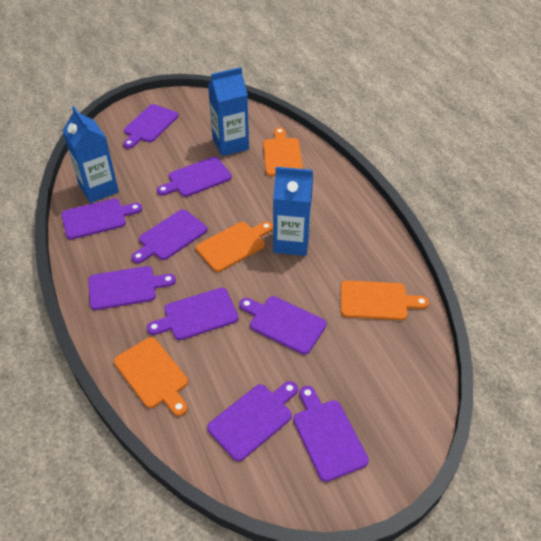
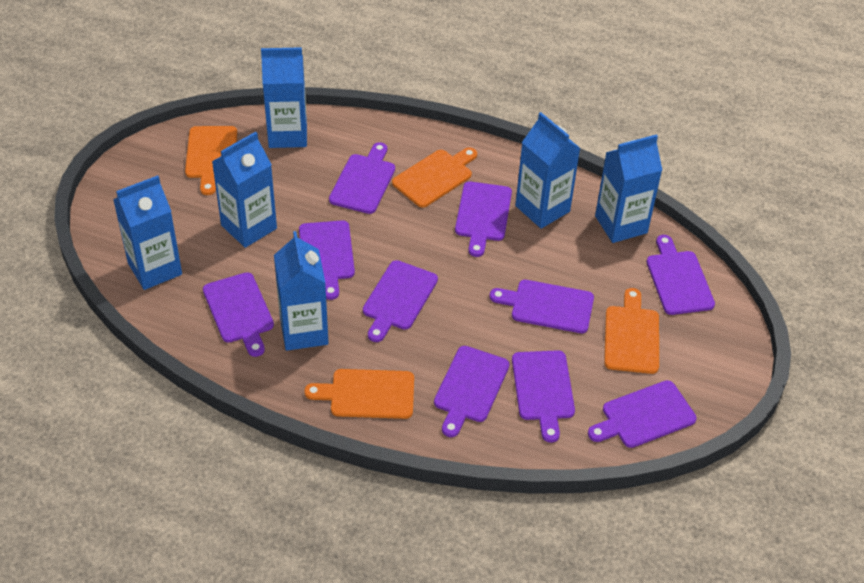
blue carton: [62,106,119,203] [208,67,249,156] [273,167,313,256] = 3 -> [113,175,182,290] [212,132,277,248] [261,47,307,148] [274,231,329,351] [515,112,580,229] [595,134,662,243] = 6
purple cutting board: [61,199,142,240] [88,266,176,310] [123,104,179,149] [131,209,207,263] [147,288,239,340] [157,157,232,197] [207,381,298,461] [239,296,327,355] [293,386,369,482] = 9 -> [203,272,274,357] [299,220,355,300] [329,142,395,214] [363,260,438,342] [434,346,509,437] [455,182,512,257] [489,280,594,333] [512,350,575,443] [588,380,697,448] [646,235,715,315] = 10

